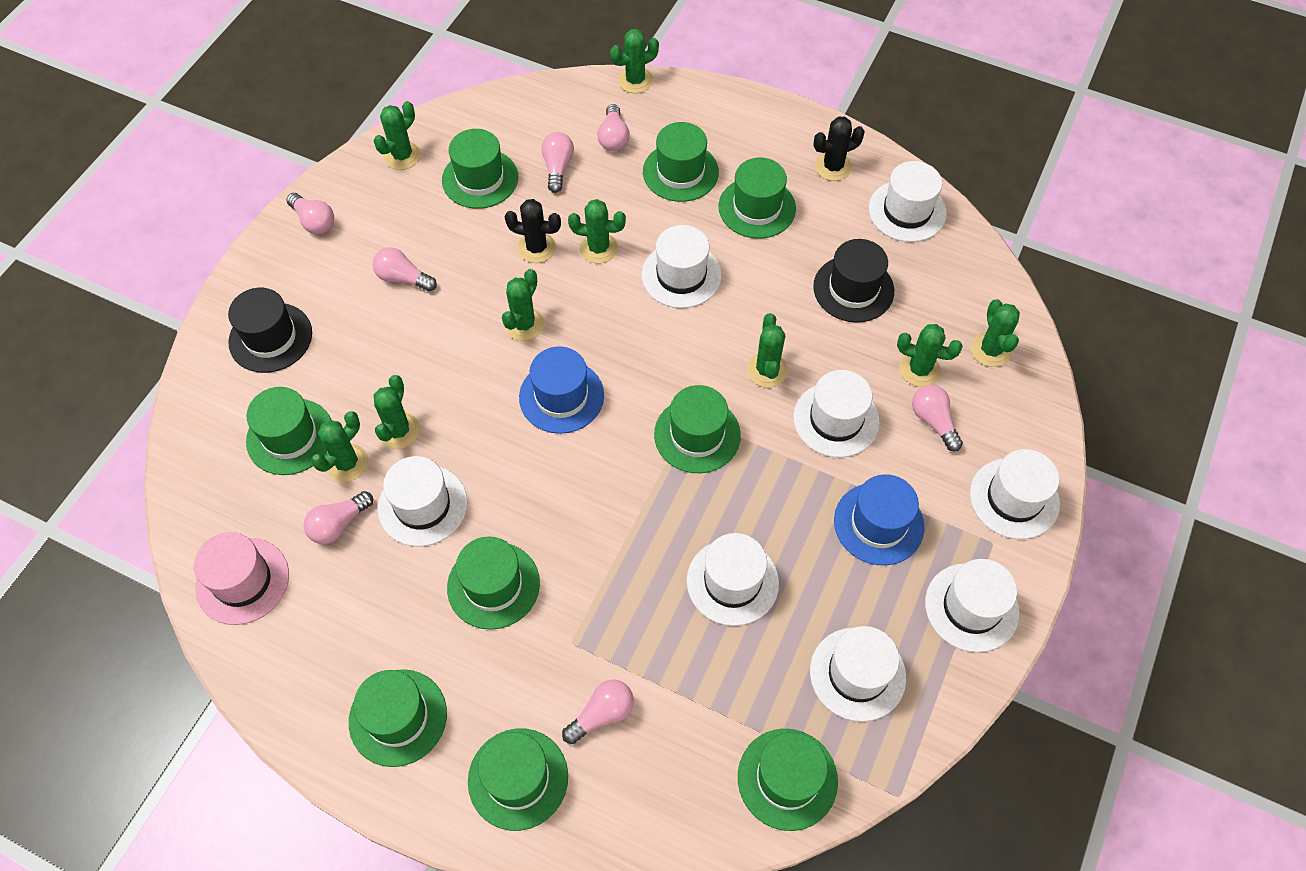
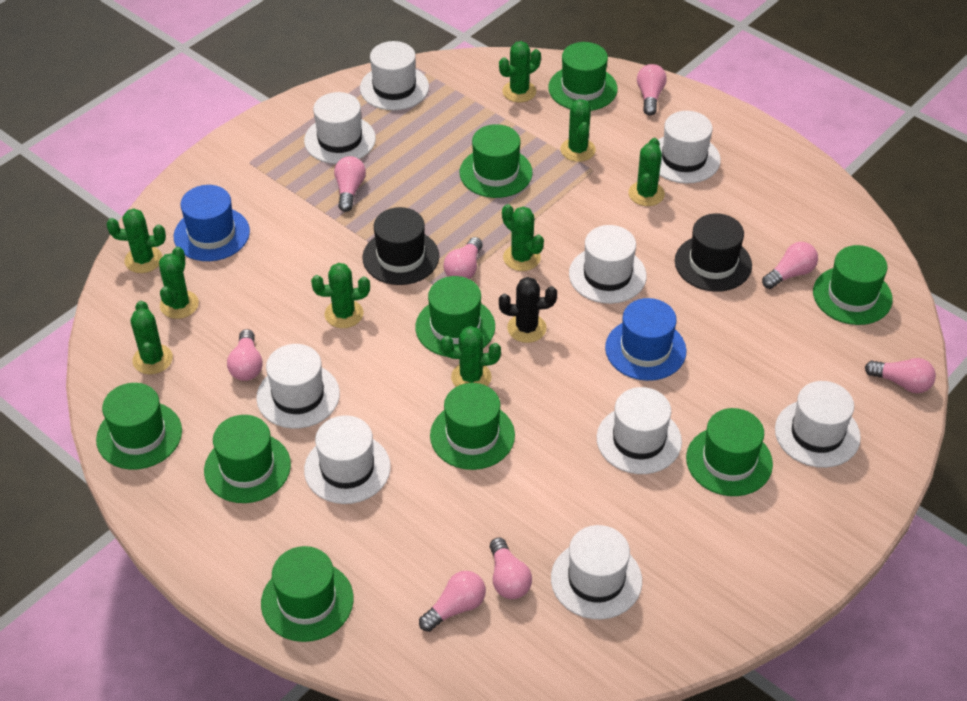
black cactus: [505,199,561,263] [813,117,865,181] = 2 -> [499,277,557,343] = 1
pink hat: [194,532,289,625] = 1 -> none = 0
pink light bulb: [286,193,334,234] [304,491,373,544] [373,247,437,292] [541,132,574,193] [562,680,634,744] [597,104,630,151] [912,385,963,451] = 7 -> [227,329,263,381] [334,156,366,212] [419,571,486,632] [444,237,483,279] [490,537,532,599] [637,64,667,116] [762,242,818,289] [865,358,936,393] = 8
white hat: [378,456,468,547] [641,225,722,308] [687,533,779,626] [793,370,880,458] [810,626,906,722] [869,161,947,242] [925,559,1019,652] [970,449,1060,539] = 8 -> [256,344,340,429] [304,92,376,164] [304,415,391,504] [360,41,429,110] [551,525,642,619] [569,225,647,304] [597,387,682,474] [658,111,721,184] [775,381,861,468] = 9

